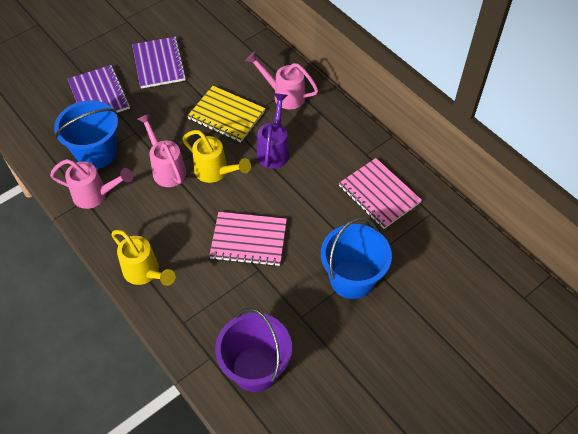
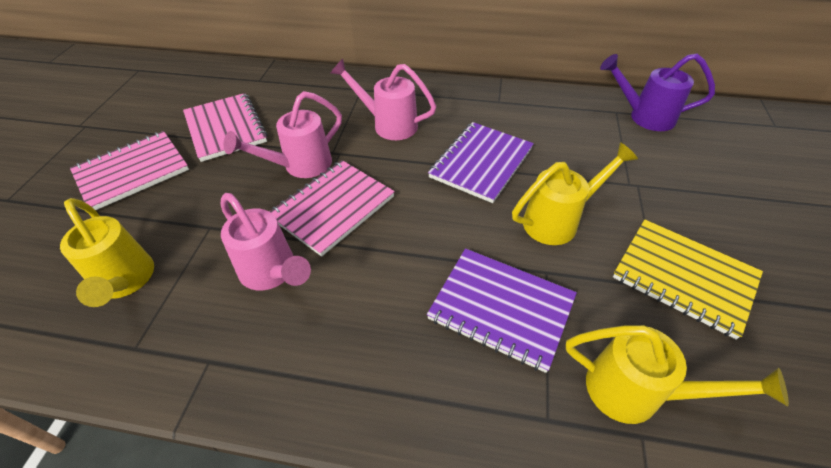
blue bucket: [54,100,118,169] [321,218,392,299] = 2 -> none = 0
pink notebook: [209,212,287,267] [339,158,422,229] = 2 -> [70,131,189,210] [183,93,268,162] [270,160,395,257] = 3
purple bucket: [215,308,292,392] = 1 -> none = 0
yellow watering can: [111,230,175,286] [182,130,251,183] = 2 -> [60,198,154,307] [512,142,638,245] [566,325,789,424] = 3

